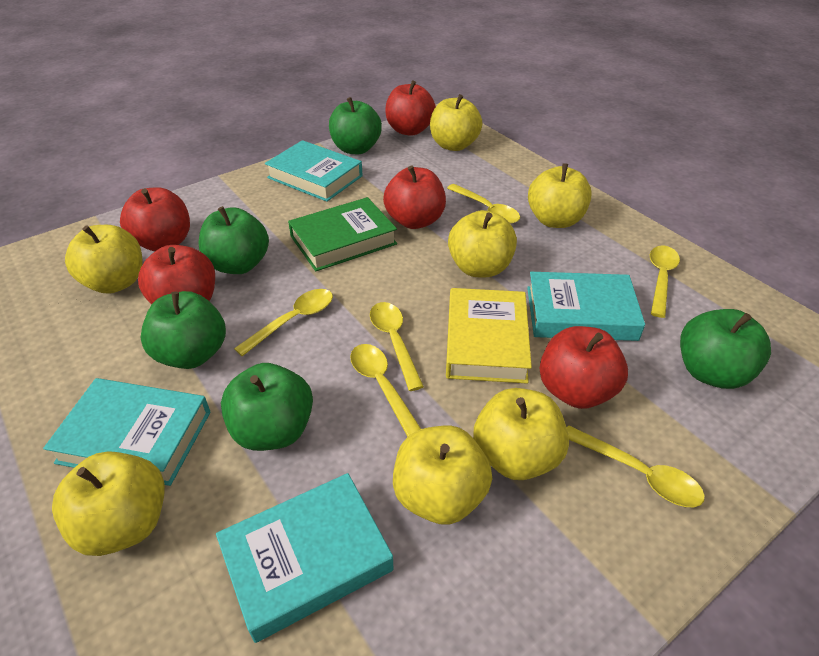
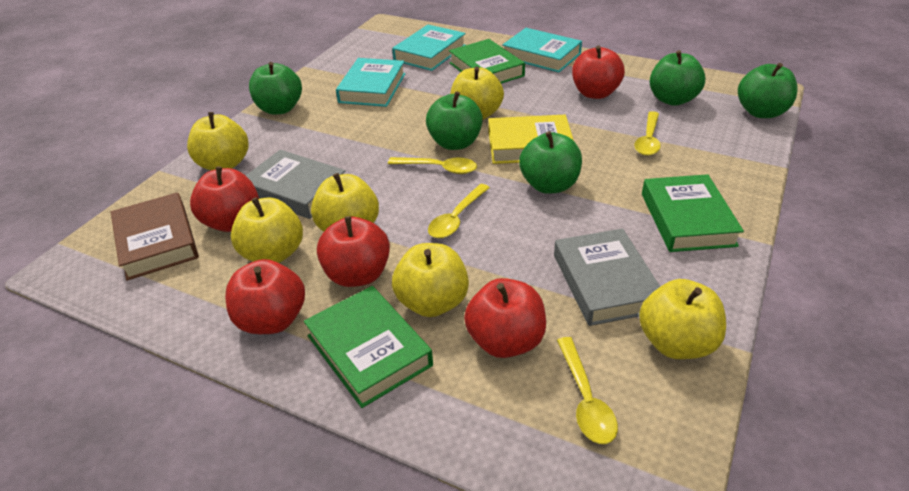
brown book: none = 0 -> [111,192,199,280] = 1
green book: [288,197,397,271] = 1 -> [304,286,433,408] [449,39,525,84] [642,174,744,252] = 3
grey book: none = 0 -> [246,150,345,219] [554,229,660,326] = 2
turquoise book: [43,378,210,486] [216,473,394,643] [265,140,363,202] [527,272,645,341] = 4 -> [336,58,405,107] [392,24,466,71] [502,28,582,73] = 3
yellow apple: [52,451,165,556] [65,225,143,294] [393,426,492,525] [430,94,483,151] [448,210,517,277] [473,388,569,480] [528,163,592,228] = 7 -> [187,112,249,170] [231,197,303,263] [311,173,379,232] [392,243,469,317] [450,66,504,119] [639,279,726,359] = 6
yellow spoon: [234,289,333,356] [350,344,421,437] [370,302,424,391] [447,184,520,224] [567,425,705,507] [650,245,680,318] = 6 -> [388,157,477,174] [428,184,490,238] [557,337,618,444] [635,111,661,156] = 4

